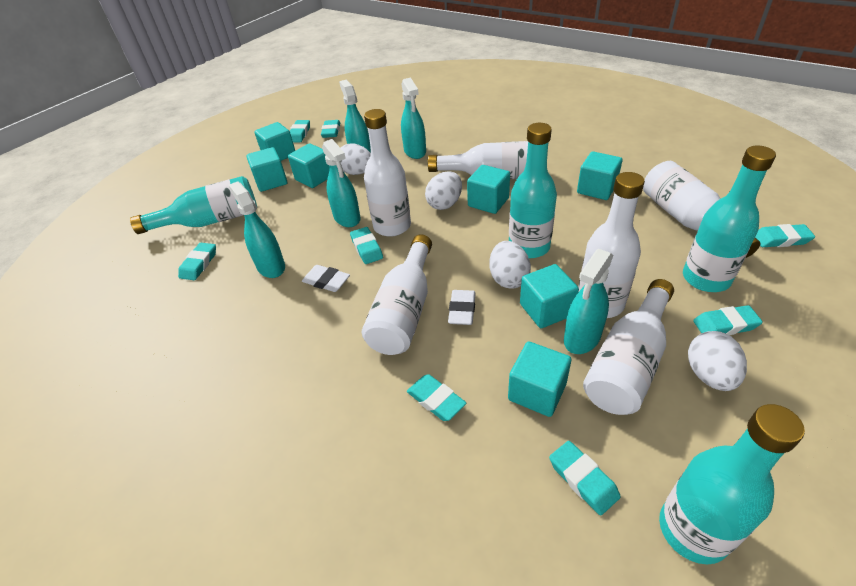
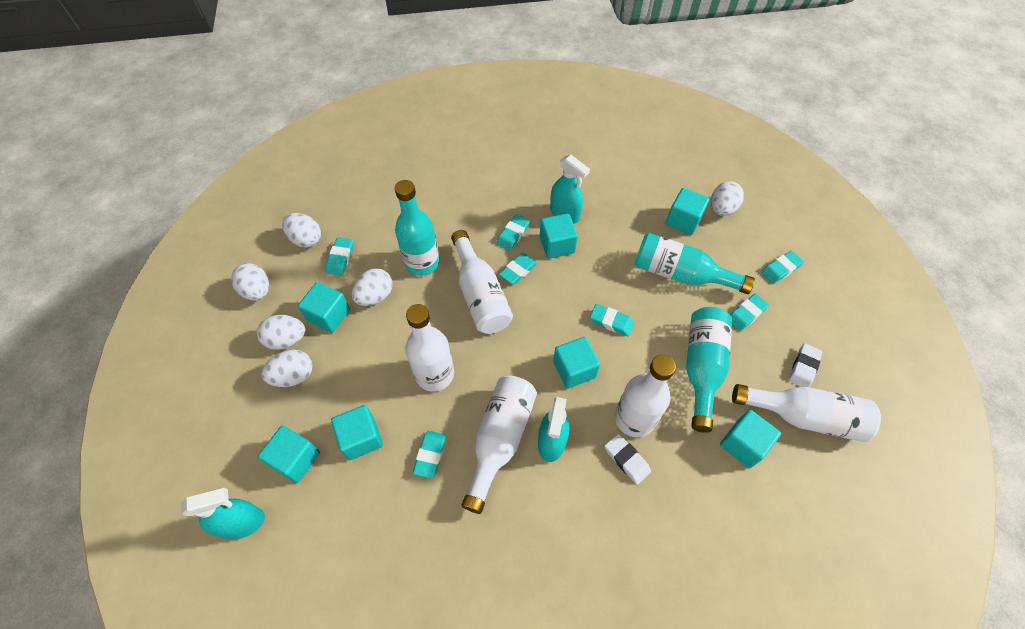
turquoise bottle: [130,176,257,234] [509,123,557,258] [659,404,805,564] [683,146,776,292] = 4 -> [395,180,440,275] [635,233,755,294] [686,307,732,433] = 3
turquoise eraser: [178,243,216,280] [290,120,310,143] [321,120,340,138] [350,227,383,264] [407,374,466,421] [549,441,621,515] [693,305,763,335] [755,224,815,247] = 8 -> [326,237,353,275] [413,431,447,479] [496,214,530,251] [499,253,537,284] [590,304,634,336] [730,293,769,331] [761,251,804,284] = 7
turquoise spray bottle: [229,181,285,278] [322,139,361,227] [339,80,371,153] [401,78,426,159] [564,249,613,354] = 5 -> [181,488,265,540] [538,397,569,462] [550,155,590,224] = 3
white bottle: [362,234,432,355] [364,109,411,237] [428,141,528,179] [578,172,645,318] [583,279,674,415] [643,161,760,258] = 6 -> [405,304,454,392] [451,230,513,334] [461,375,537,514] [615,355,676,438] [732,384,881,442] = 5
white egg: [341,143,371,175] [425,171,462,210] [489,241,531,289] [688,331,747,391] = 4 -> [231,263,269,301] [257,315,305,350] [261,349,313,387] [282,213,321,248] [352,268,392,306] [711,181,744,216] = 6

